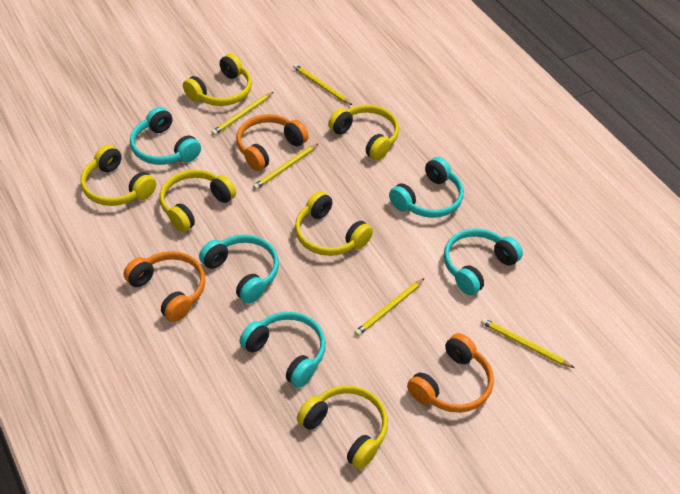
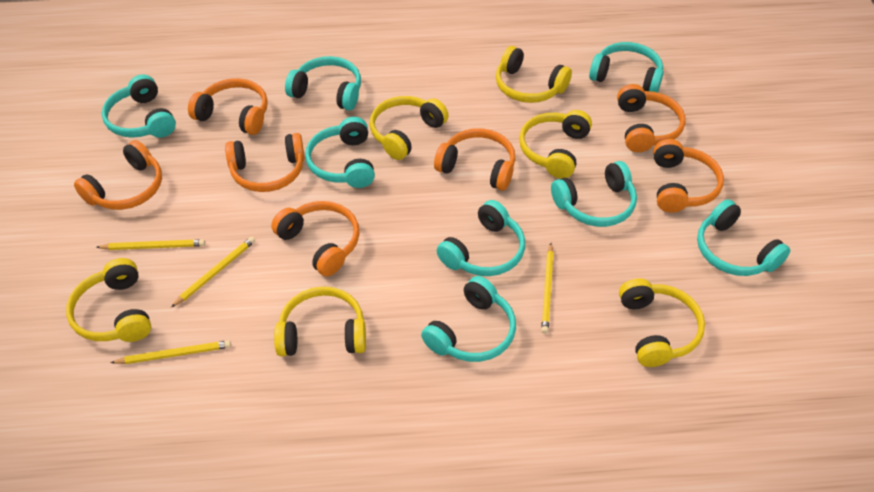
orange headphones: [124,251,205,322] [236,114,309,171] [407,333,494,413] = 3 -> [74,140,162,210] [188,78,268,135] [225,133,305,192] [271,201,359,276] [434,128,515,191] [617,84,686,152] [653,139,724,213] = 7
turquoise headphones: [130,107,201,165] [199,235,279,304] [239,312,326,388] [389,157,464,218] [444,228,523,295] = 5 -> [102,75,176,138] [285,56,361,110] [305,117,375,188] [421,276,516,362] [437,200,525,276] [551,161,637,227] [589,42,664,93] [697,199,790,276] = 8
yellow pencil: [212,92,273,135] [253,143,319,190] [293,64,352,105] [355,278,425,336] [481,318,574,368] = 5 -> [97,239,205,250] [110,340,231,364] [171,237,255,307] [541,243,554,334] = 4

